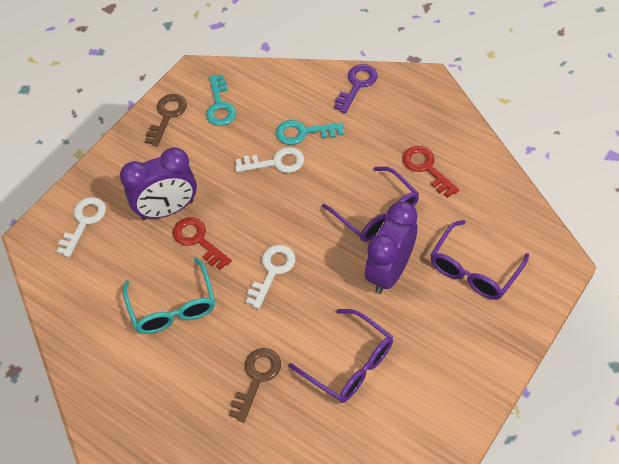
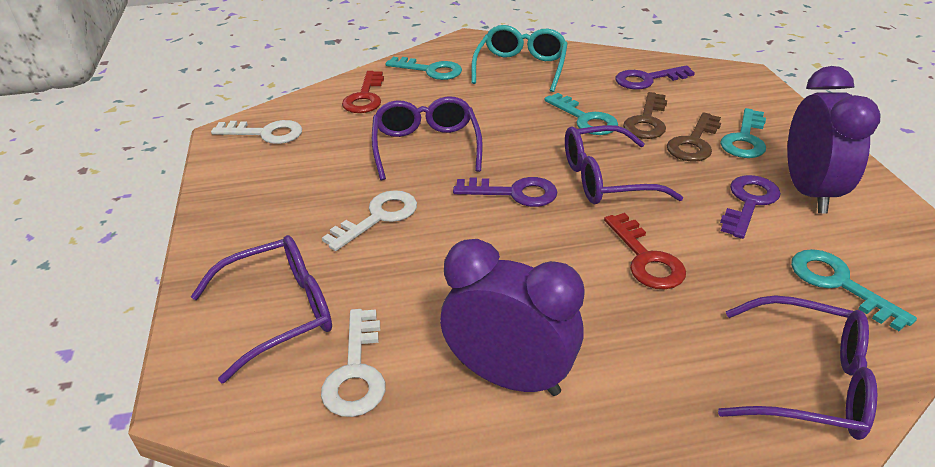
purple glasses: [288,309,393,403] [322,167,419,242] [431,220,529,300] = 3 -> [191,235,332,383] [372,96,483,180] [565,125,683,204] [718,295,877,440] = 4
purple key: [334,64,378,113] = 1 -> [453,177,557,207] [616,65,695,89] [720,175,781,239] = 3
turquoise key: [206,75,236,126] [276,120,344,145] = 2 -> [386,57,462,80] [544,93,618,135] [720,108,766,158] [791,249,917,331] = 4

